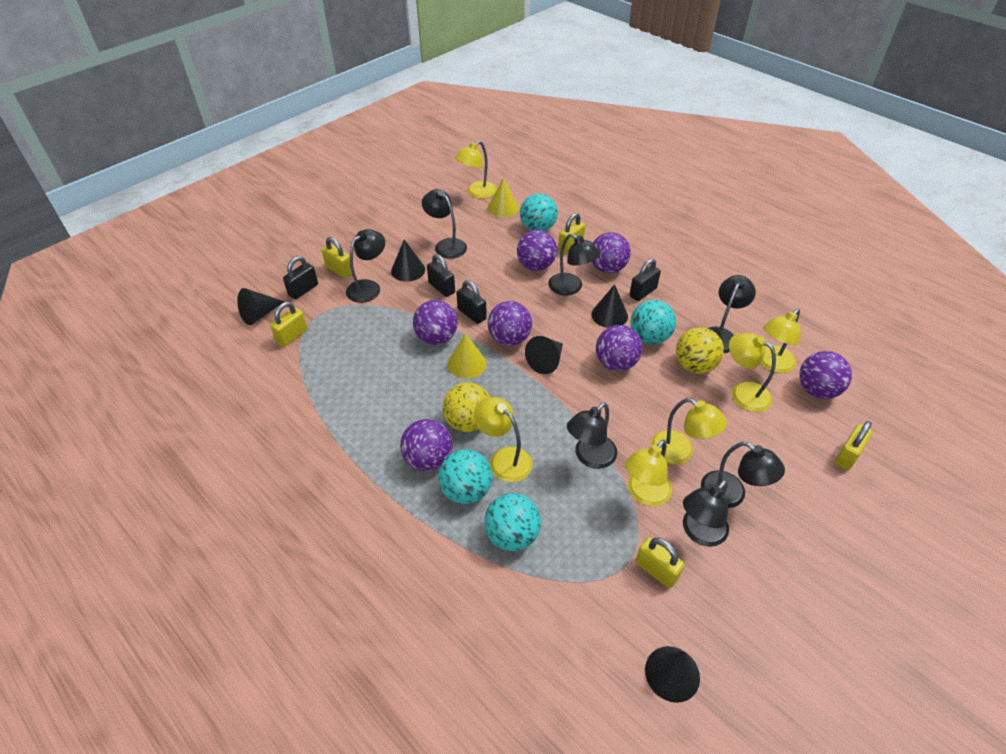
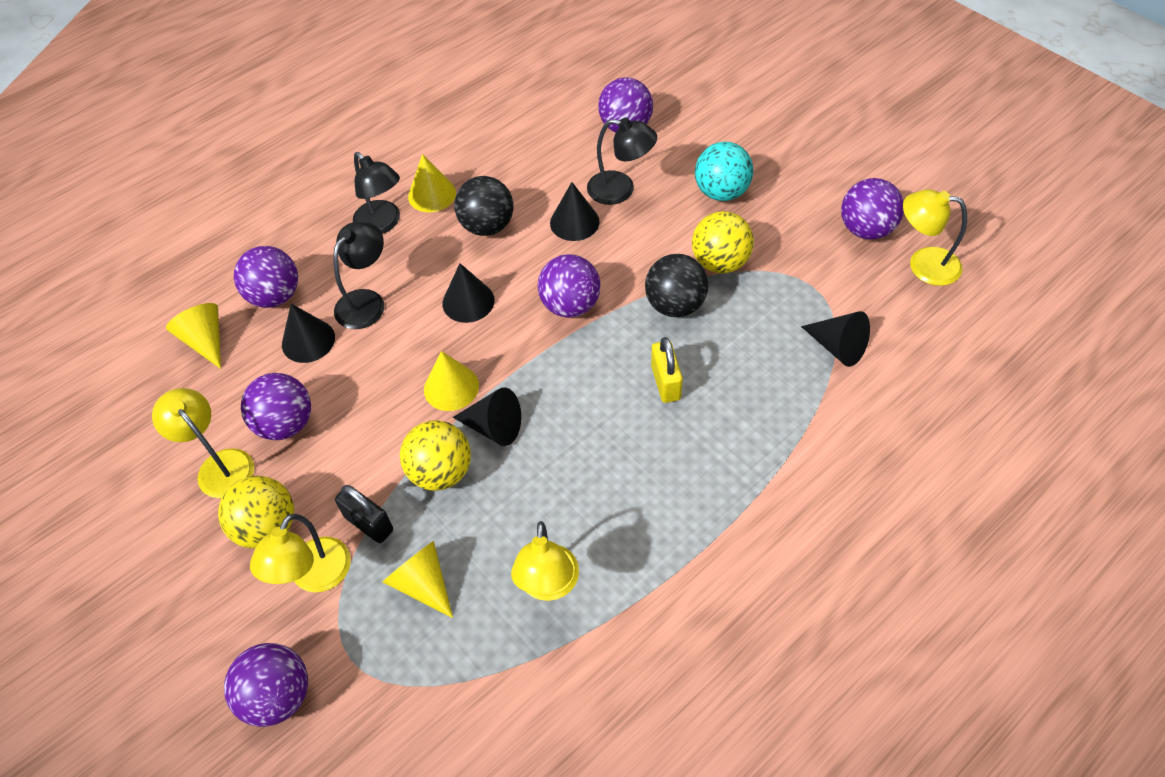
black ball: none = 0 -> [455,176,513,236] [645,254,709,317] = 2
black lamp: [346,229,385,303] [422,189,467,259] [548,233,600,296] [567,402,617,469] [683,480,729,547] [701,442,785,508] [708,275,756,353] = 7 -> [333,222,384,329] [353,152,400,234] [587,118,657,205] = 3
black padlock: [283,256,318,299] [427,254,455,297] [456,280,487,324] [629,259,661,301] = 4 -> [335,485,393,543] = 1
purple ball: [400,419,453,471] [413,300,458,345] [488,301,532,346] [517,230,557,271] [591,232,631,273] [596,325,643,371] [799,351,852,399] = 7 -> [224,643,308,727] [234,246,298,308] [241,373,311,440] [538,254,601,318] [598,77,653,132] [841,178,904,240] = 6
turquoise ball: [438,449,492,504] [484,493,541,551] [520,193,558,231] [631,300,676,345] = 4 -> [695,142,753,201] = 1
yellow ball: [442,382,490,432] [676,327,724,374] = 2 -> [218,476,294,548] [400,420,471,491] [692,211,754,273] = 3
yellow cone: [448,333,486,379] [488,178,519,217] = 2 -> [166,303,221,369] [383,541,453,618] [408,154,456,212] [424,351,479,411] = 4
yellow lamp: [455,141,497,199] [474,397,533,482] [625,440,672,506] [651,398,727,464] [729,333,776,412] [760,309,801,373] = 6 -> [152,388,254,498] [250,514,351,592] [511,521,579,601] [903,189,967,286] = 4
yellow padlock: [270,302,308,347] [322,237,352,278] [558,213,585,254] [635,537,685,588] [835,421,873,470] = 5 -> [651,337,683,403] = 1

